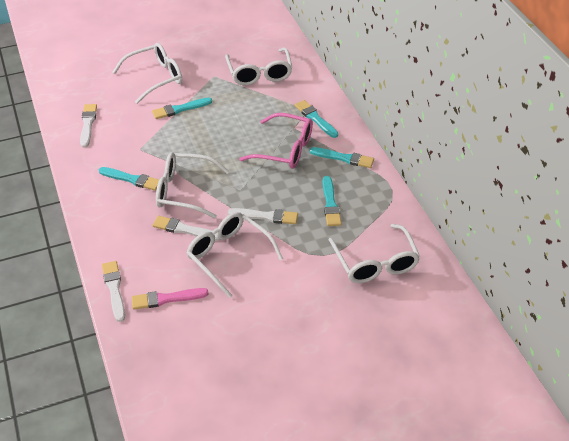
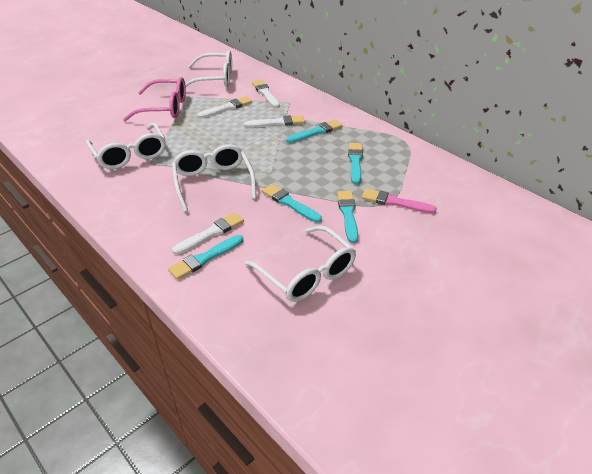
white glasses: [113,43,182,104] [156,152,229,218] [187,212,283,298] [225,47,292,85] [329,224,420,283] = 5 -> [86,123,166,169] [172,144,256,212] [185,50,232,87] [245,226,356,302] = 4

